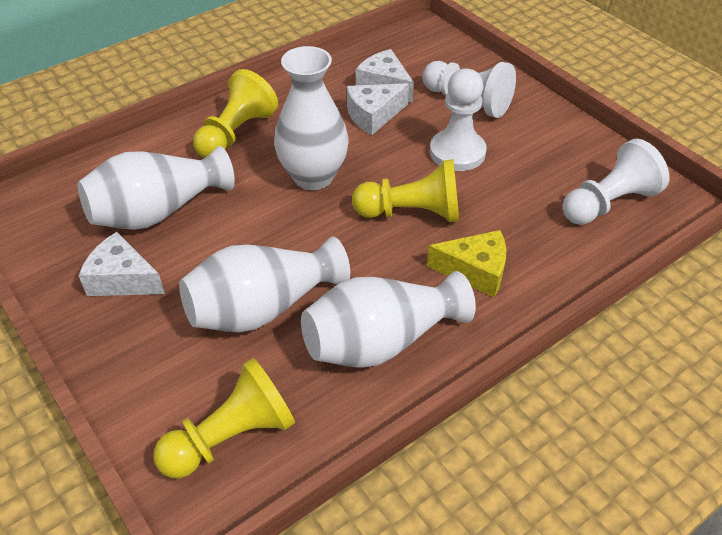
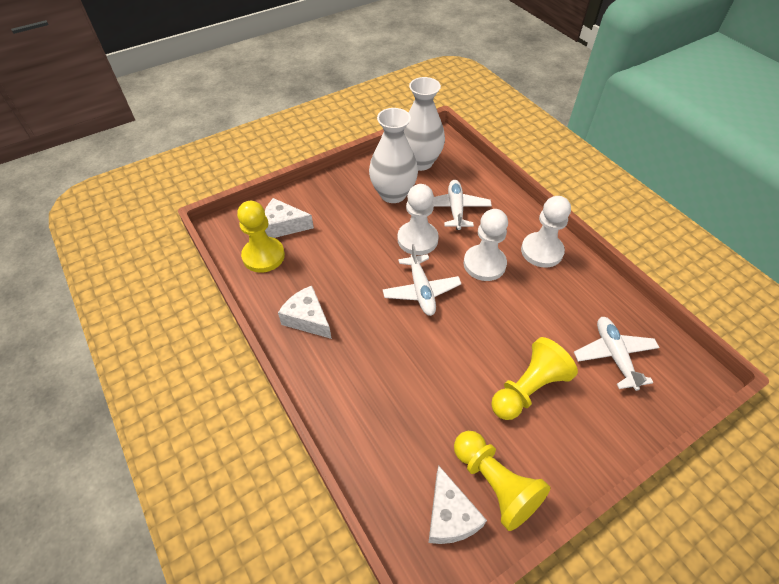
white plane: none = 0 -> [382,244,462,316] [433,180,492,230] [574,317,660,391] = 3
white vase: [78,146,235,230] [179,237,350,332] [274,46,349,190] [301,271,476,368] = 4 -> [369,108,418,203] [404,77,445,171] = 2
yellow cheese: [427,230,506,298] = 1 -> none = 0

